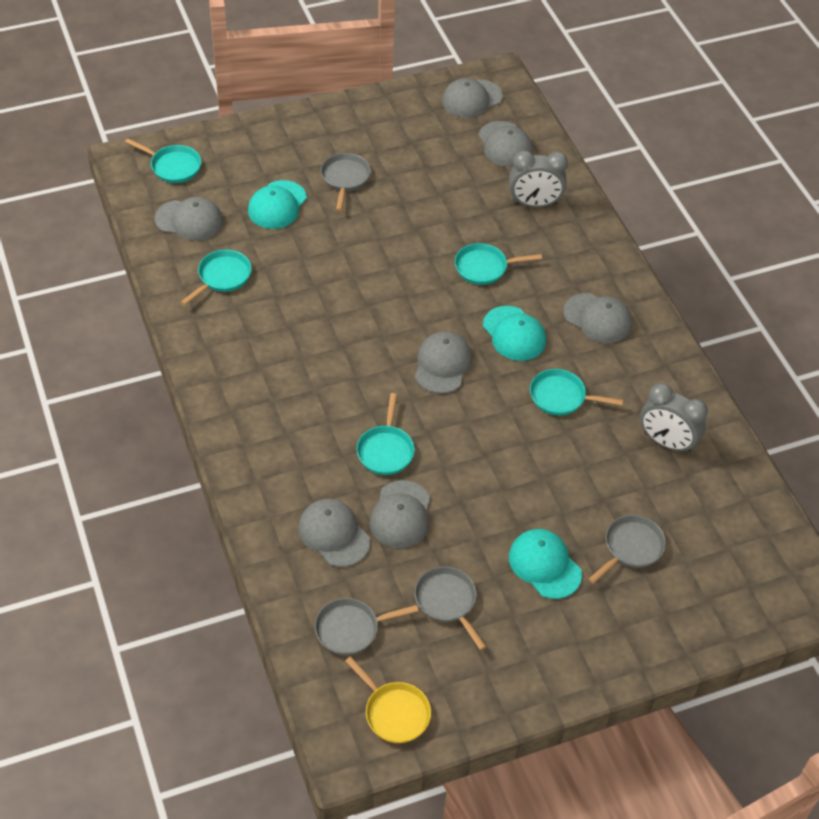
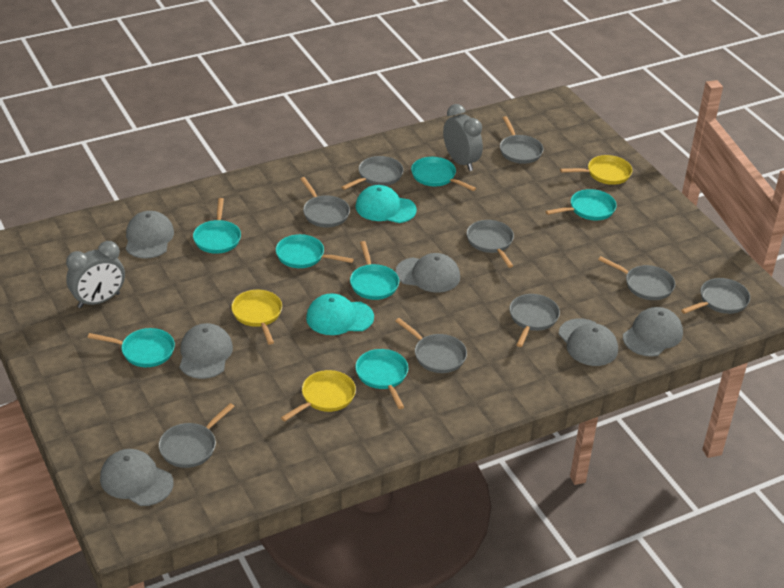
grey cap: [155,197,223,241] [298,499,370,567] [370,480,430,548] [415,332,472,394] [442,78,503,118] [478,121,533,167] [563,293,632,343] = 7 -> [100,449,174,506] [126,211,174,259] [180,323,233,379] [395,253,460,293] [559,318,618,366] [623,307,683,357] = 6
grey pan: [315,598,418,655] [321,153,371,211] [415,566,486,650] [589,515,666,584] = 4 -> [159,403,235,468] [300,177,350,227] [341,156,403,190] [396,318,467,373] [466,220,514,268] [500,116,543,164] [509,294,560,347] [598,256,675,300] [681,278,750,314] = 9
turquoise cap: [248,180,307,229] [483,306,546,361] [509,529,582,599] = 3 -> [306,293,374,335] [356,185,417,223] = 2
turquoise pan: [125,138,201,183] [181,250,252,305] [357,393,415,475] [455,243,542,285] [530,369,623,415] = 5 -> [87,328,175,367] [193,198,241,254] [276,234,354,268] [350,241,399,300] [355,349,408,409] [411,157,476,191] [546,189,617,220] = 7
yellow pan: [345,656,431,743] = 1 -> [231,290,282,344] [281,370,356,421] [560,155,633,185] = 3

